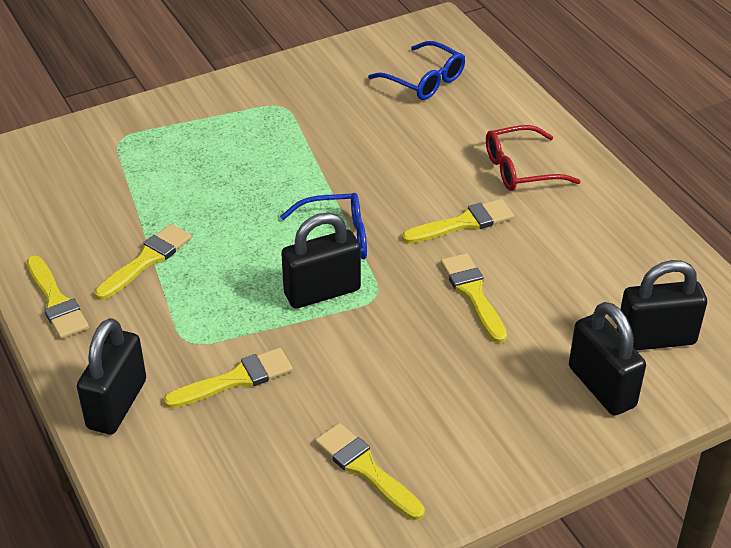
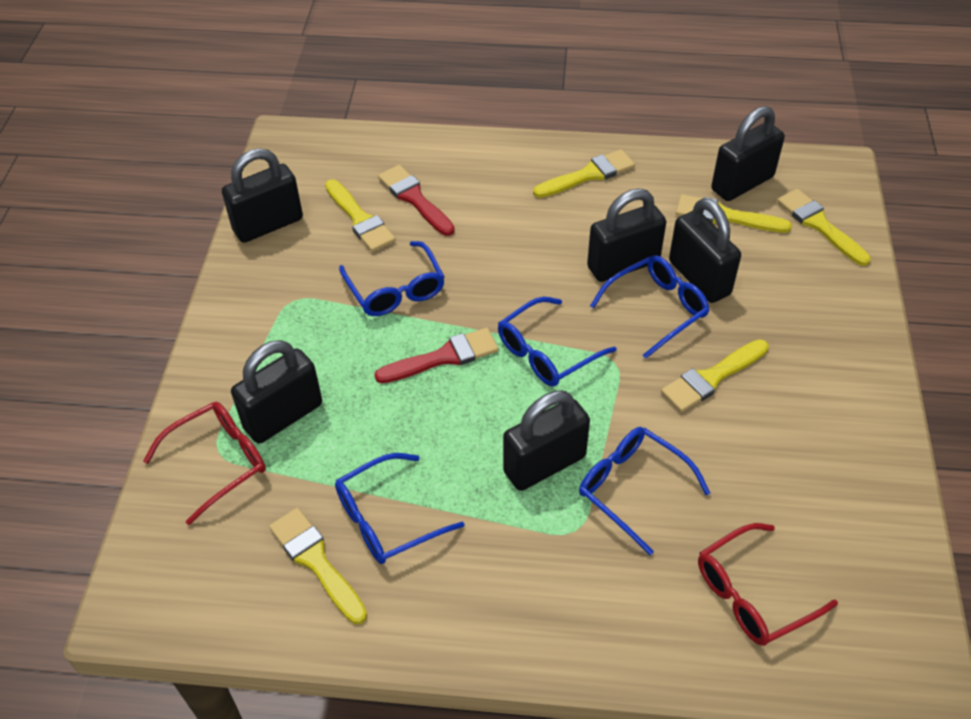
black padlock: [77,318,146,434] [281,213,361,309] [569,302,646,416] [617,260,707,351] = 4 -> [222,148,303,243] [231,340,322,444] [503,391,590,491] [587,189,666,282] [669,198,741,303] [711,106,785,201] = 6
blue glasses: [280,193,367,259] [368,41,465,100] = 2 -> [335,453,465,564] [339,241,445,316] [498,297,617,387] [579,427,710,555] [590,255,710,359] = 5
red brush: none = 0 -> [374,328,499,383] [378,165,455,236] = 2
red glasses: [486,125,581,191] = 1 -> [143,402,266,525] [698,523,838,646] = 2

